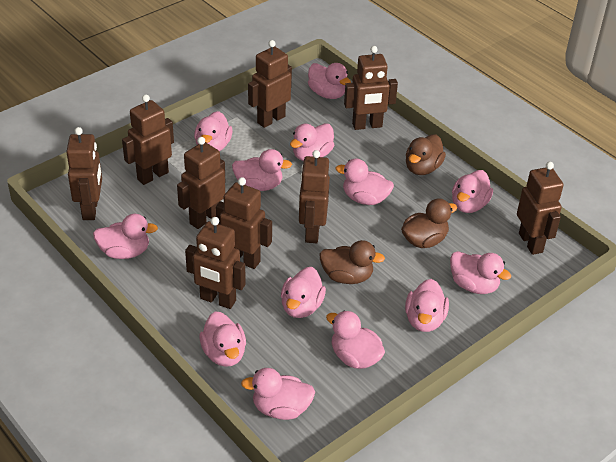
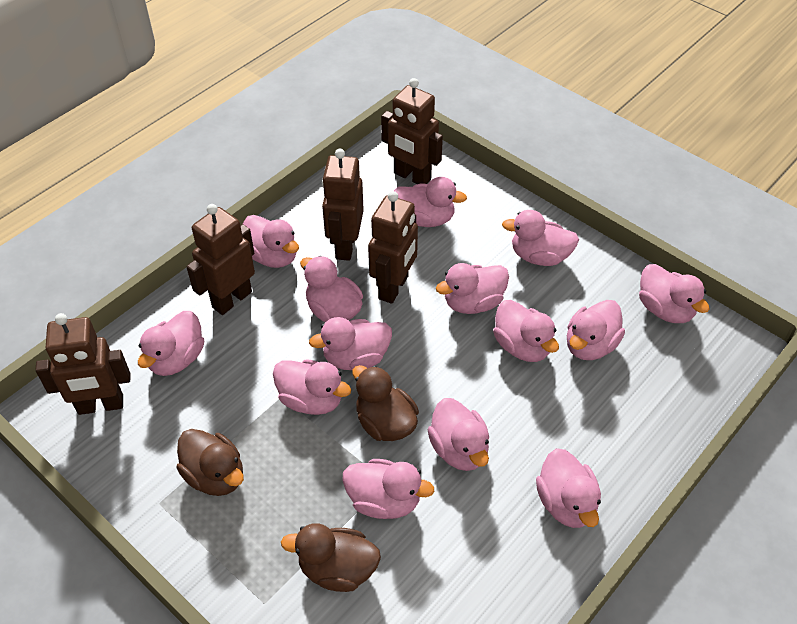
brown robot: [66,127,102,220] [122,94,174,185] [177,137,225,229] [185,217,246,309] [216,177,272,269] [248,40,292,128] [299,150,330,243] [344,46,398,130] [517,162,564,255] = 9 -> [35,313,130,415] [186,204,255,315] [322,148,364,261] [368,191,418,304] [381,78,443,184] = 5
pink duck: [93,214,158,259] [194,111,232,151] [199,311,246,367] [232,149,292,191] [241,368,315,420] [281,267,326,318] [290,123,334,161] [308,63,351,99] [326,311,385,369] [335,158,394,205] [405,279,449,332] [450,251,511,294] [452,170,493,213] = 13 -> [138,311,204,376] [243,215,299,268] [273,359,351,415] [300,256,363,322] [309,317,392,370] [342,459,434,519] [394,177,467,227] [427,398,489,471] [436,263,509,314] [493,300,559,362] [502,210,579,266] [536,449,601,528] [567,300,625,360] [639,264,709,323] = 14

